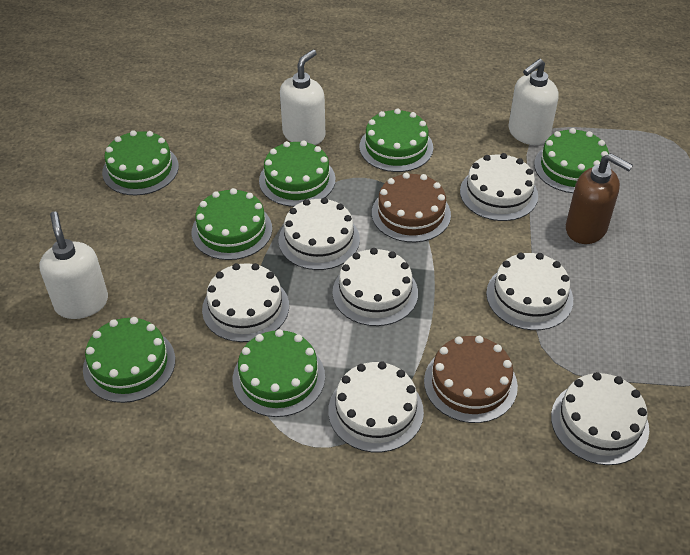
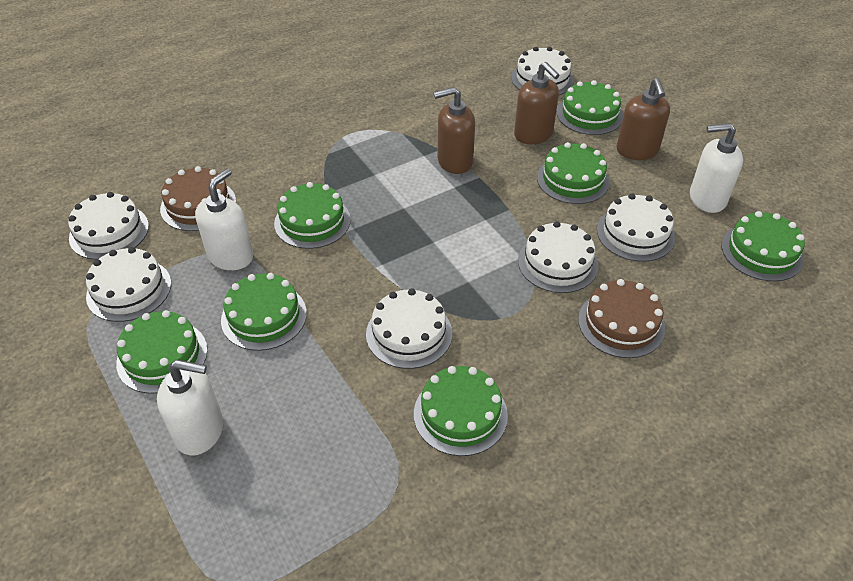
brown soap dispenser: [566,153,633,244] = 1 -> [434,87,475,174] [514,62,559,144] [616,78,670,160] = 3
white cake: [202,263,289,342] [279,198,360,270] [328,361,424,452] [332,248,418,326] [460,153,538,221] [486,253,573,330] [551,372,649,465] = 7 -> [68,192,149,260] [86,247,171,322] [366,288,452,369] [511,47,574,95] [518,221,598,293] [597,193,675,262] = 6

